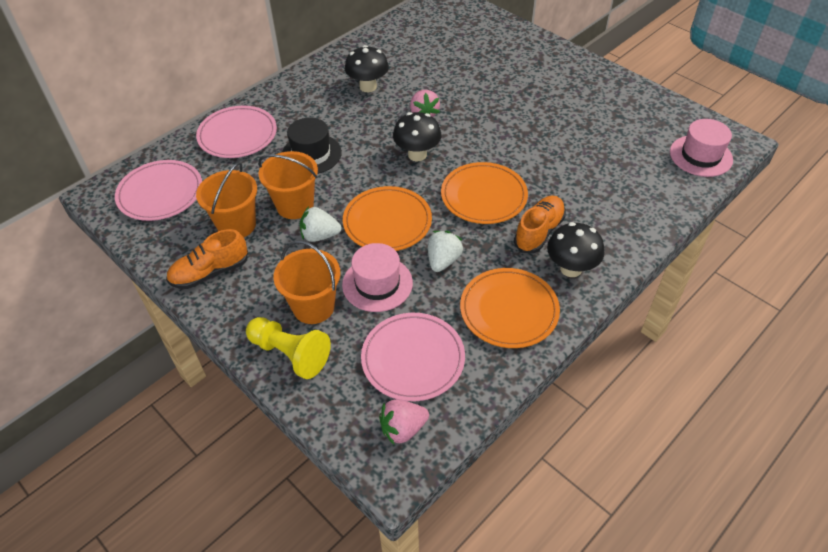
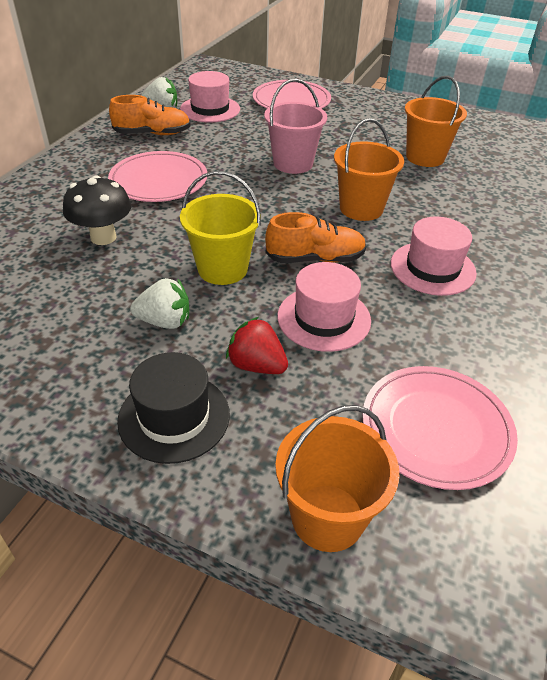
black mushroom: [345,45,389,92] [393,112,441,161] [547,222,604,277] = 3 -> [63,175,131,245] = 1
orange plate: [343,186,432,251] [441,162,528,224] [460,268,560,348] = 3 -> none = 0
pink bucket: none = 0 -> [264,79,327,174] = 1
pink hat: [342,243,413,312] [670,119,733,177] = 2 -> [180,71,240,123] [277,262,371,352] [391,217,477,296] = 3
pink strawberry: [379,399,429,445] [410,90,440,117] = 2 -> none = 0
red strawberry: none = 0 -> [226,317,288,374] = 1
yellow bucket: none = 0 -> [180,171,261,285] = 1
yellow pawn: [246,317,331,379] = 1 -> none = 0

